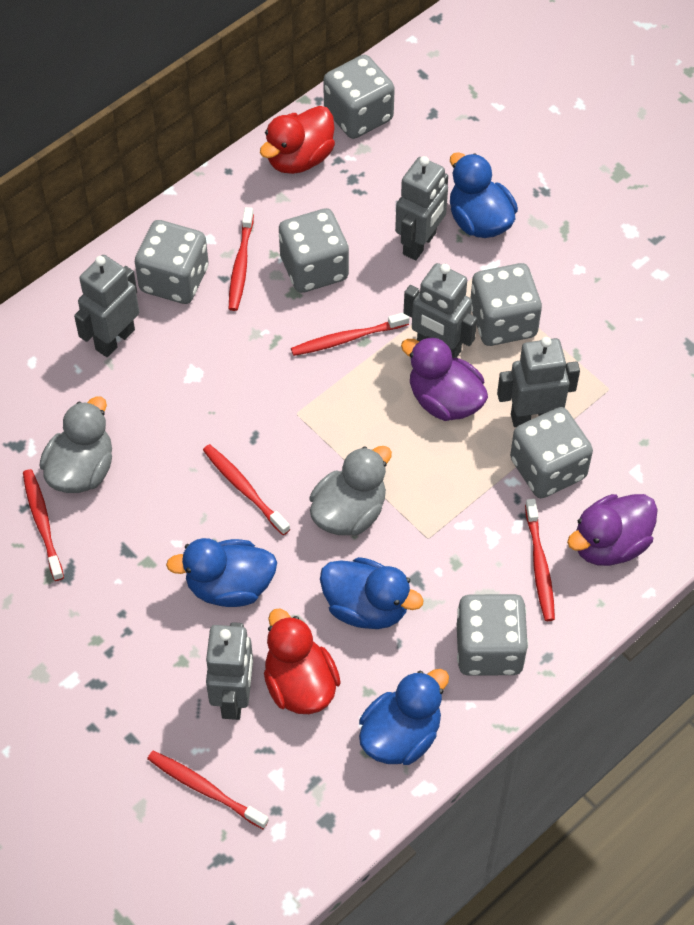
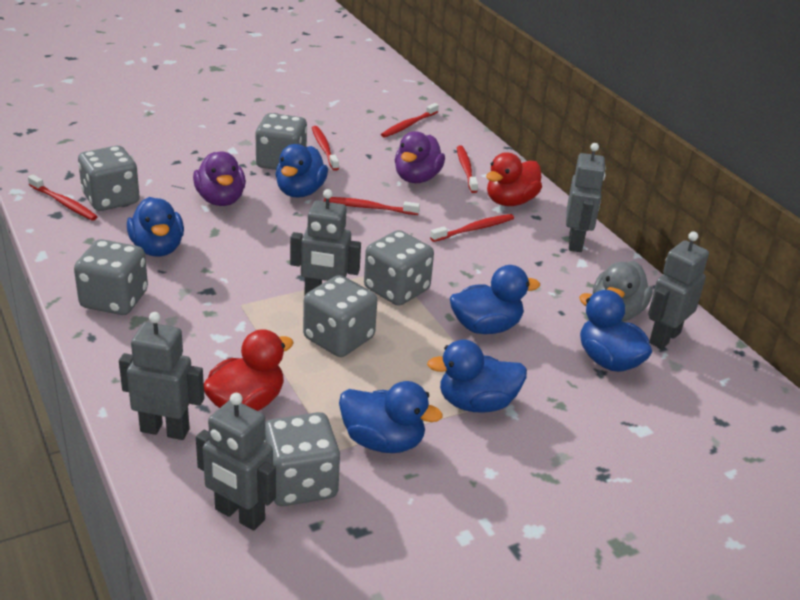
blue duck: [166,538,277,607] [320,557,424,629] [359,669,449,765] [450,152,518,238] = 4 -> [127,197,184,256] [275,144,328,198] [339,381,443,453] [427,339,527,413] [450,265,540,334] [579,290,652,372] = 6
grey duck: [39,396,112,493] [310,446,392,536] = 2 -> [593,261,653,321] = 1

